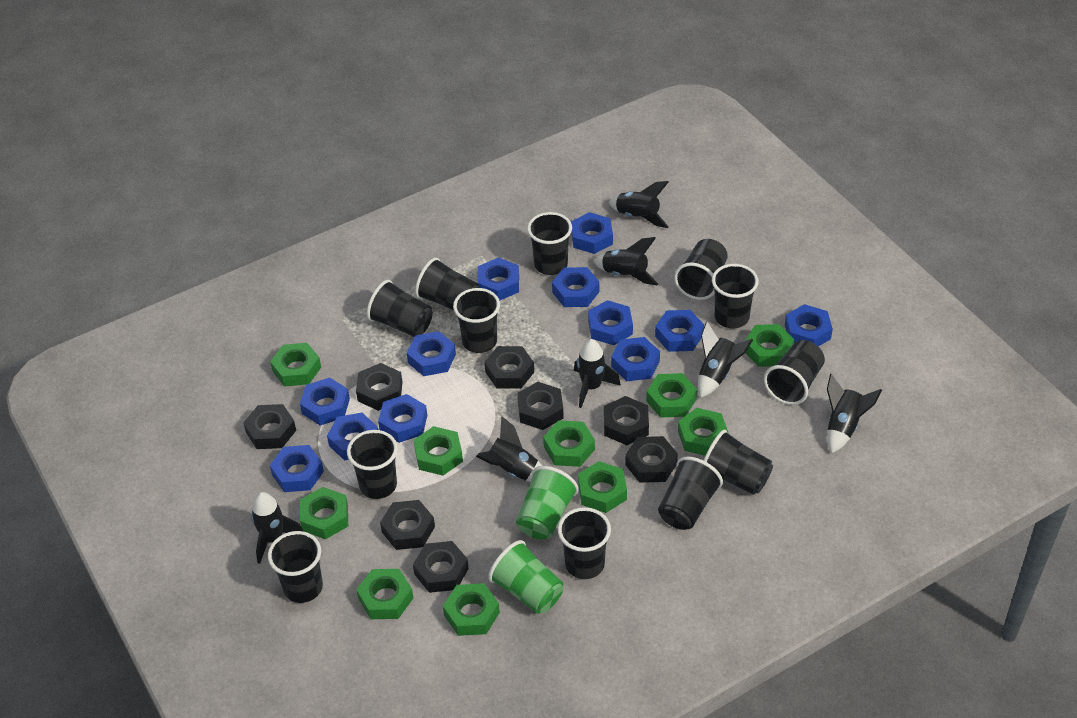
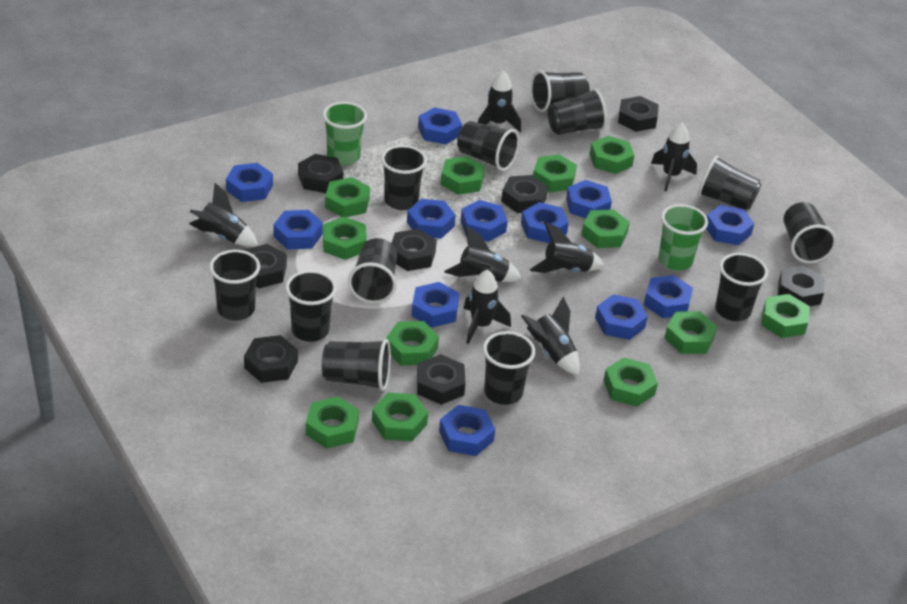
green nut: [270,343,321,387] [300,487,348,540] [357,569,413,619] [414,426,463,476] [443,583,500,636] [543,420,595,467] [578,461,627,513] [646,373,697,418] [678,408,729,456] [745,324,794,367] = 10 -> [306,396,359,449] [323,217,367,260] [325,177,370,217] [372,393,428,441] [386,321,439,365] [440,156,485,195] [533,154,577,192] [581,209,630,248] [590,136,634,174] [603,357,658,407] [664,311,717,354] [761,294,810,338] = 12

